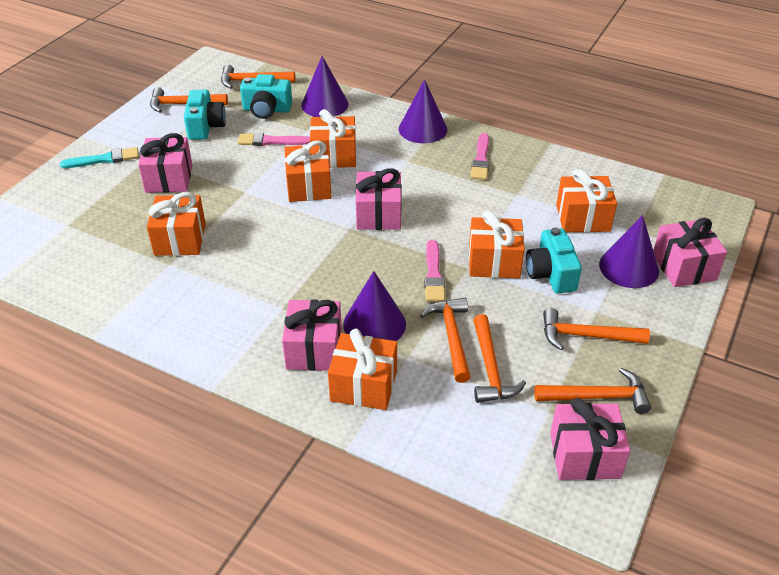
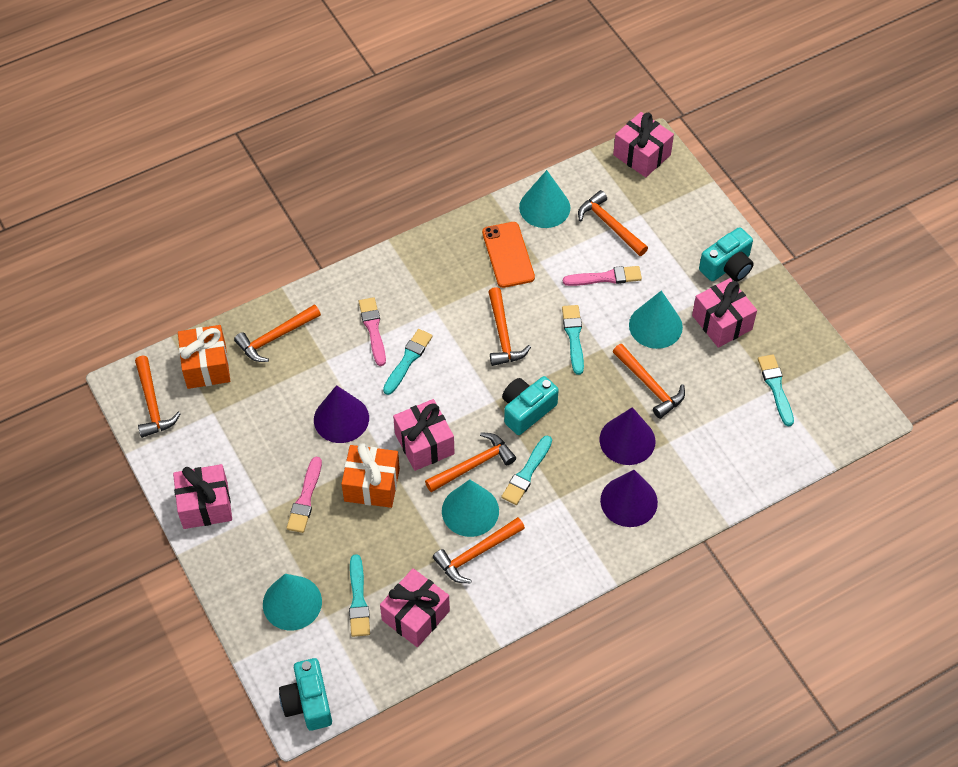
orange gift: [147,192,206,256] [284,141,332,202] [310,109,356,168] [328,329,397,410] [469,211,525,278] [556,169,617,233] = 6 -> [178,325,230,389] [341,443,400,508] = 2
orange hammer: [150,87,228,112] [221,64,295,88] [420,298,471,383] [473,314,526,403] [534,368,651,414] [543,308,650,350] = 6 -> [135,356,181,438] [234,304,321,362] [425,432,516,492] [433,517,525,583] [489,287,531,366] [578,190,648,256] [613,344,685,419] = 7
orange phone: none = 0 -> [482,222,535,288] = 1
purple cone: [301,56,349,117] [343,271,406,341] [399,79,447,143] [599,215,659,288] = 4 -> [314,385,369,443] [599,407,655,465] [600,470,658,527] = 3
turquoise brush: [60,147,139,168] = 1 -> [349,554,370,637] [383,329,433,395] [501,436,552,505] [562,305,584,375] [758,355,794,427] = 5
turquoise cone: none = 0 -> [263,574,322,631] [442,479,499,537] [519,170,570,228] [629,290,683,349] = 4

